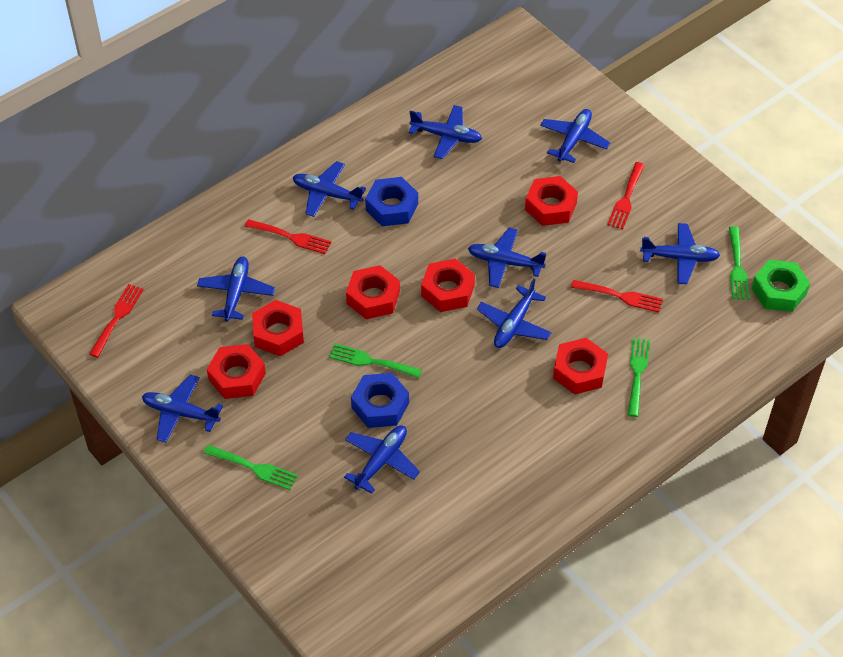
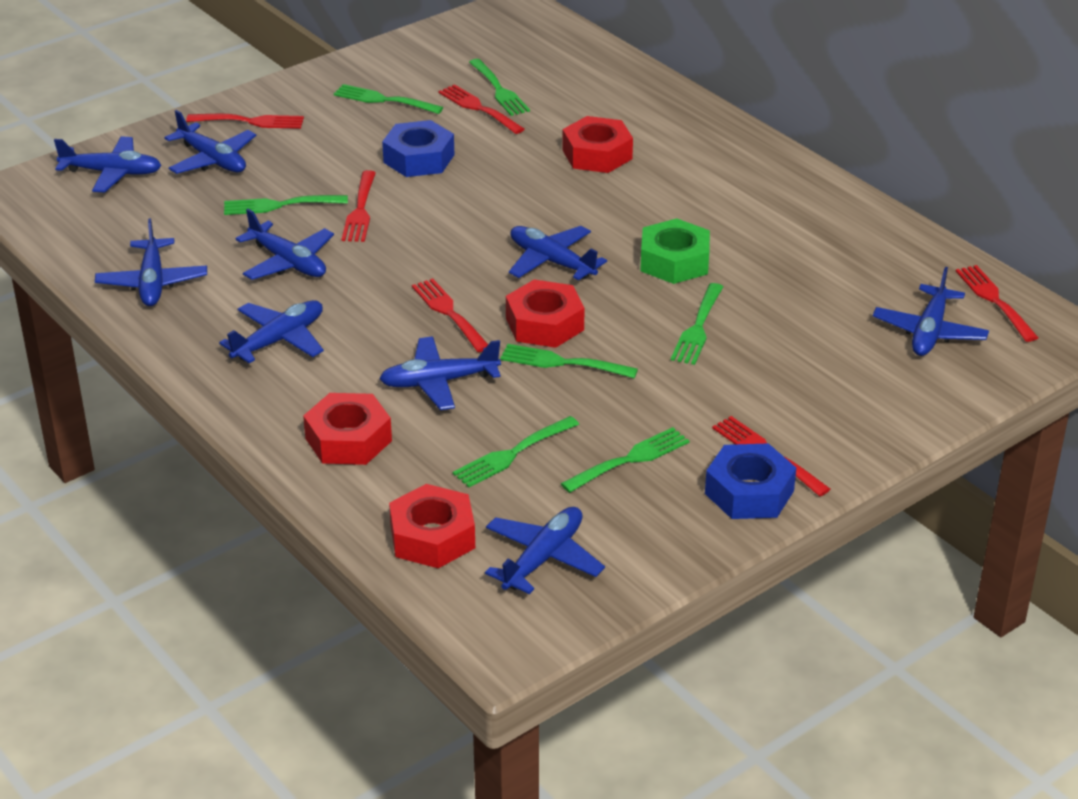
green fork: [203,445,298,490] [329,344,422,378] [628,338,650,417] [729,226,750,300] = 4 -> [224,195,348,215] [334,84,443,114] [453,416,579,487] [469,59,530,116] [500,344,638,378] [561,427,689,493] [671,283,723,365] = 7
red fork: [89,284,144,358] [245,219,331,254] [571,280,663,312] [607,162,645,229] = 4 -> [186,114,304,129] [342,170,376,242] [412,279,488,352] [438,84,525,134] [712,416,830,496] [956,265,1038,342] = 6
red nut: [207,344,266,399] [252,300,304,356] [346,265,400,319] [421,259,475,312] [525,176,578,226] [553,338,608,394] = 6 -> [303,393,392,465] [389,484,475,568] [506,279,585,348] [562,116,633,173] = 4

